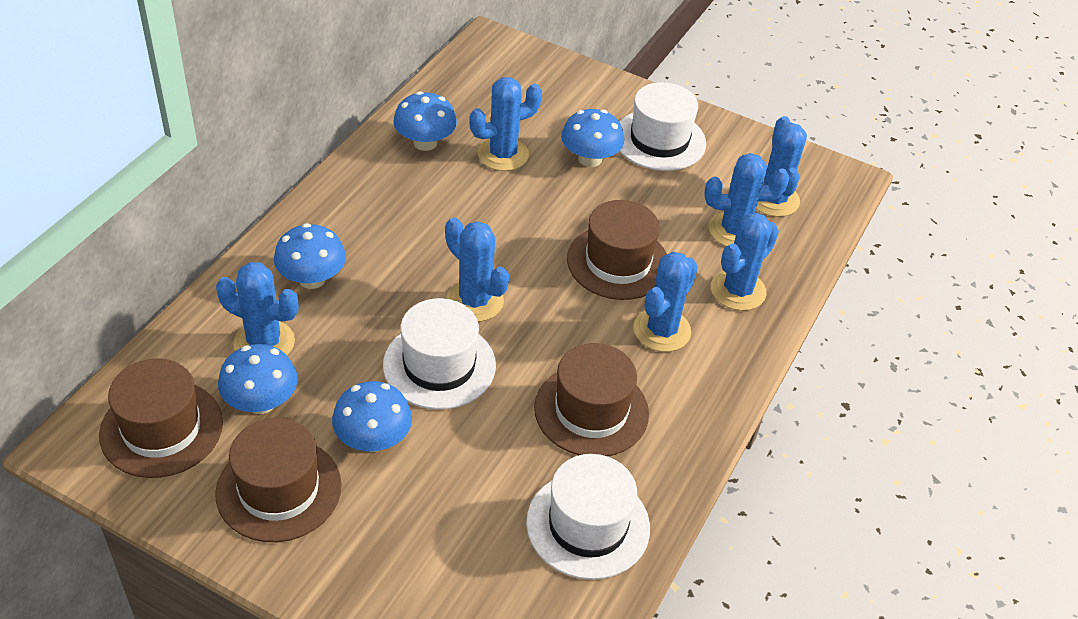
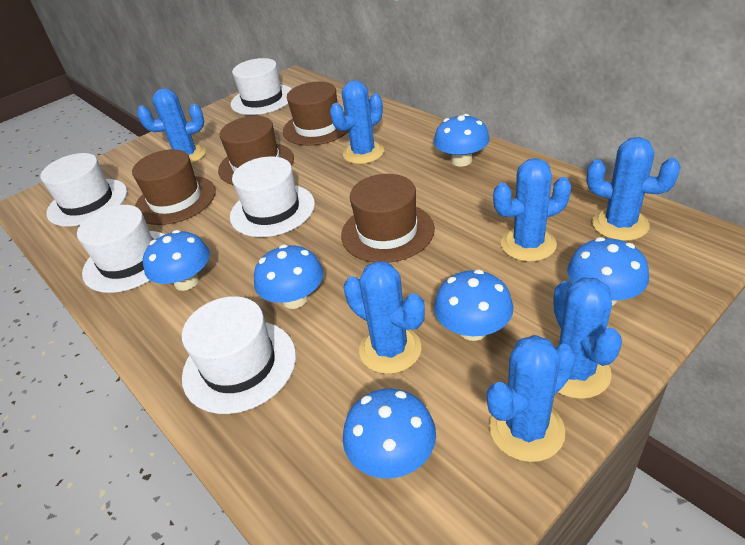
blue mushroom: [218,344,298,414] [274,223,346,289] [332,381,412,452] [393,91,457,151] [561,109,624,167] = 5 -> [143,230,210,291] [254,245,323,309] [343,389,436,479] [434,114,490,166] [434,269,513,341] [567,237,649,306] = 6
white hat: [383,298,496,409] [526,454,650,580] [619,82,706,171] = 3 -> [40,153,127,227] [77,205,165,293] [182,296,296,414] [230,156,315,237] [231,58,292,115] = 5

